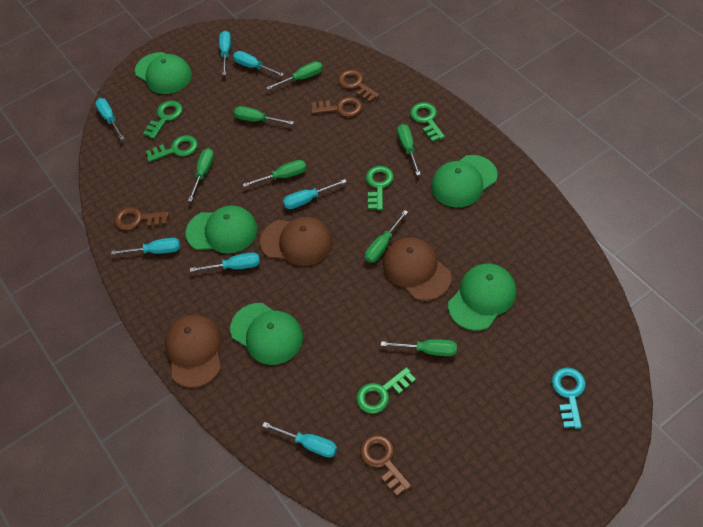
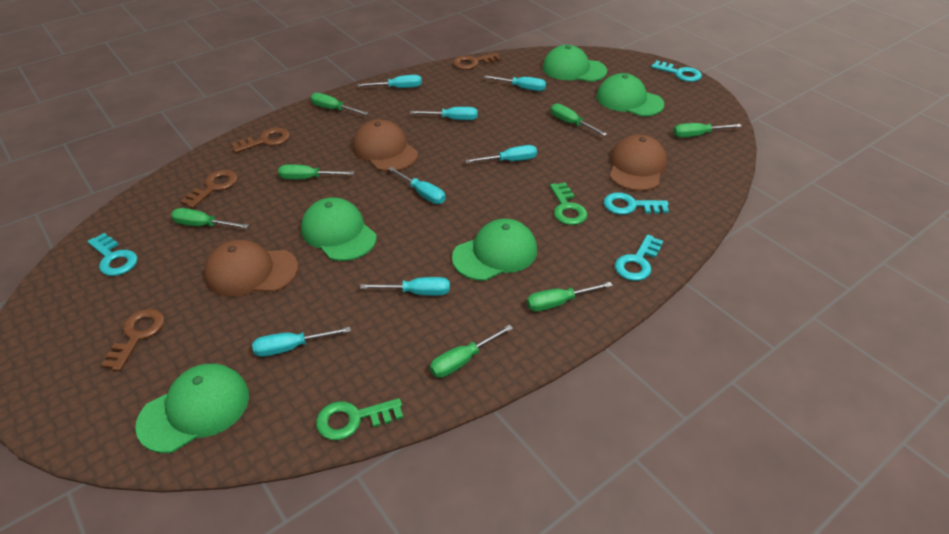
green key: [143,101,183,139] [146,135,198,162] [356,367,416,413] [366,166,394,210] [410,102,445,142] = 5 -> [316,398,403,440] [550,182,587,225] = 2
turquoise key: [552,368,586,429] = 1 -> [87,233,138,276] [604,192,669,215] [615,234,663,281] [651,61,702,82] = 4

